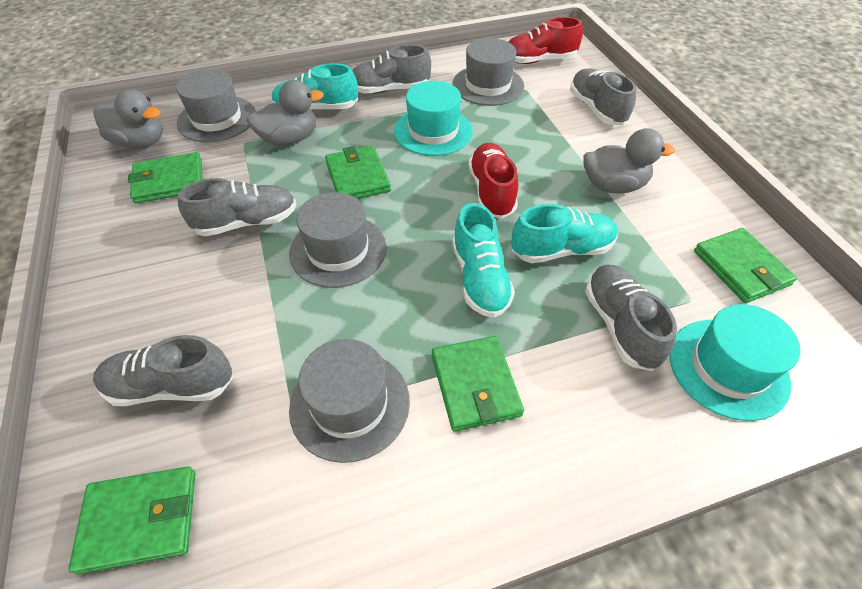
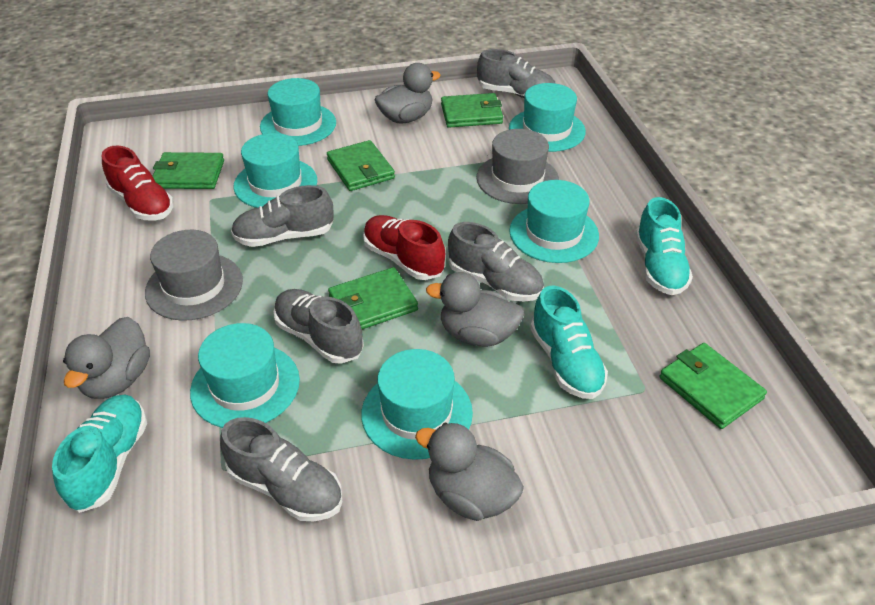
grey duck: [93,89,163,148] [246,80,324,146] [583,128,675,194] = 3 -> [63,317,150,399] [374,63,441,124] [415,423,524,521] [426,272,524,347] = 4
grey hat: [176,69,256,142] [289,192,386,288] [289,339,410,463] [452,38,524,106] = 4 -> [145,230,243,321] [476,129,559,204] = 2
turquoise hat: [394,81,473,156] [670,304,800,421] = 2 -> [190,323,300,428] [233,133,317,208] [260,78,336,146] [361,349,473,460] [509,83,586,152] [509,180,599,263] = 6

